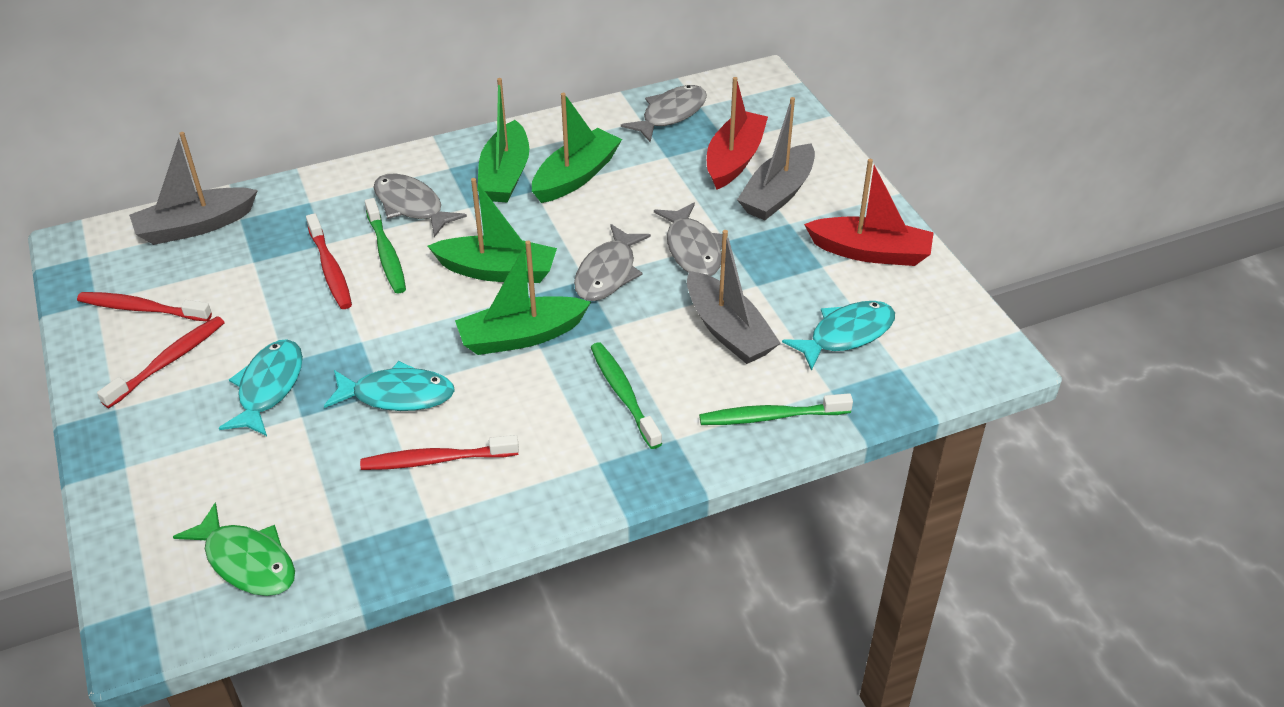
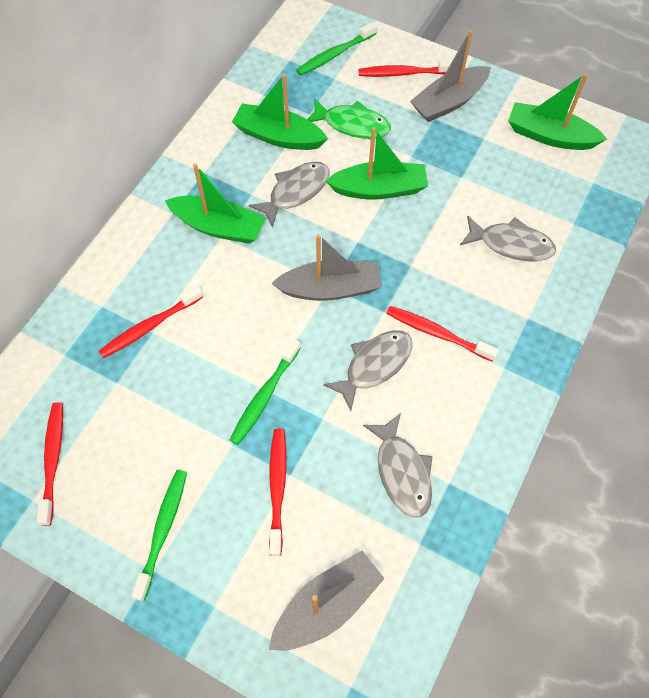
red boat: [707,77,768,190] [804,159,934,266] = 2 -> none = 0
red toothbrush: [77,292,212,321] [97,316,225,408] [306,213,352,309] [360,435,519,470] = 4 -> [36,402,63,526] [99,285,203,358] [269,429,287,556] [358,60,453,77] [386,306,499,362] = 5
turquoise fish: [219,339,303,436] [324,361,455,411] [782,301,895,371] = 3 -> none = 0

